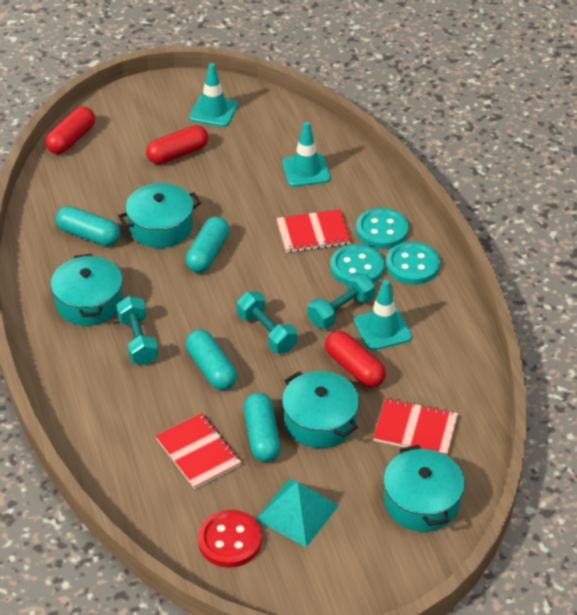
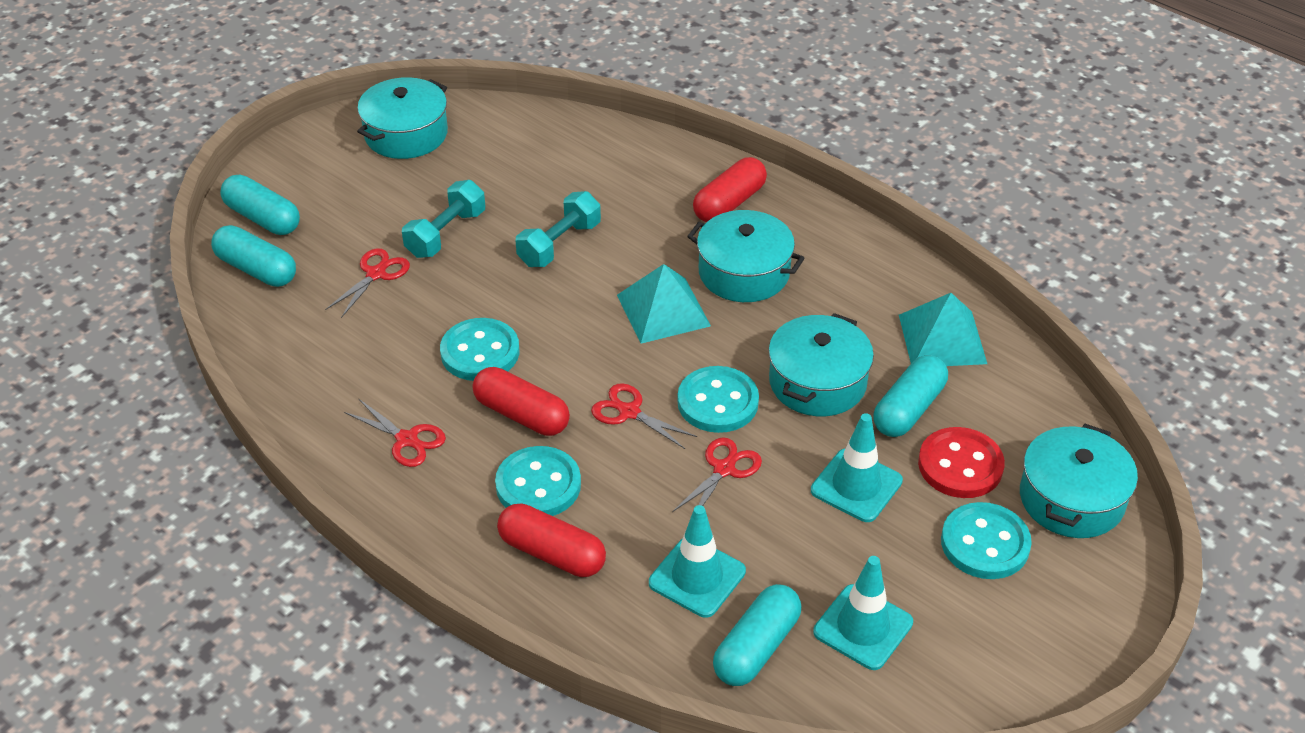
red notebook: [156,413,242,489] [276,209,351,253] [373,398,458,455] = 3 -> none = 0
red scissors: none = 0 -> [325,248,410,318] [344,398,446,467] [591,383,697,449] [672,437,762,512] = 4
turquoise button: [330,244,384,285] [356,208,409,249] [386,242,440,284] = 3 -> [440,318,519,381] [495,446,581,516] [677,366,759,433] [941,502,1032,579] = 4
turquoise dumbbell: [116,296,159,365] [237,292,297,353] [308,273,375,329] = 3 -> [402,180,485,258] [515,191,601,267] = 2
turquoise pyramid: [256,479,339,547] = 1 -> [617,264,711,344] [899,293,987,366] = 2

